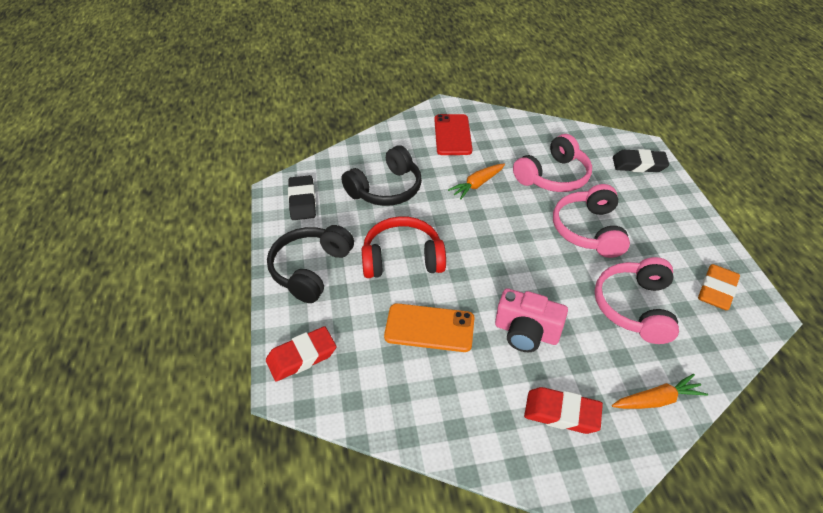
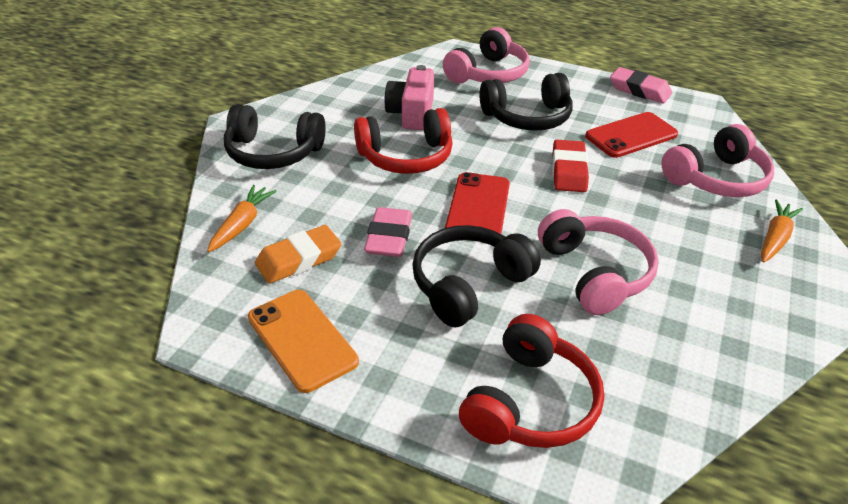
black eraser: [288,175,316,220] [613,149,669,172] = 2 -> none = 0
black headphones: [267,225,354,303] [341,145,422,206] = 2 -> [224,104,326,169] [412,225,541,327] [479,73,572,131] = 3
pink eraser: none = 0 -> [364,207,412,257] [610,67,672,103] = 2
red eraser: [266,326,336,381] [524,387,603,434] = 2 -> [552,140,589,192] = 1
red headphones: [362,216,446,278] = 1 -> [354,108,453,174] [459,314,604,448] = 2
red phone: [434,114,472,155] = 1 -> [445,172,510,234] [585,112,678,158] = 2

